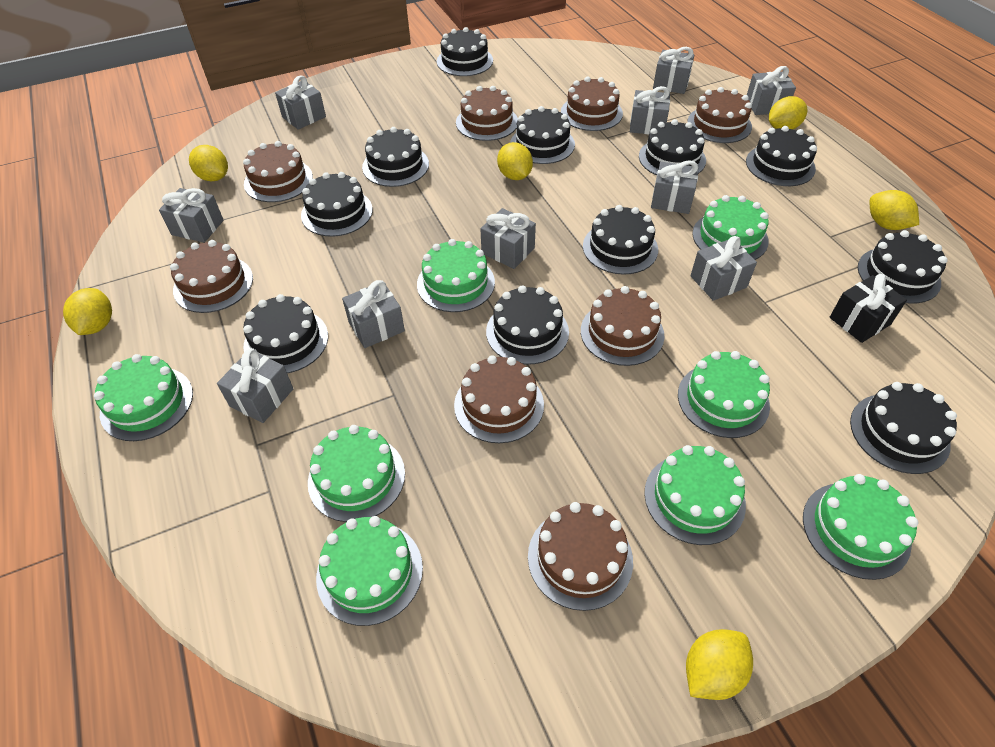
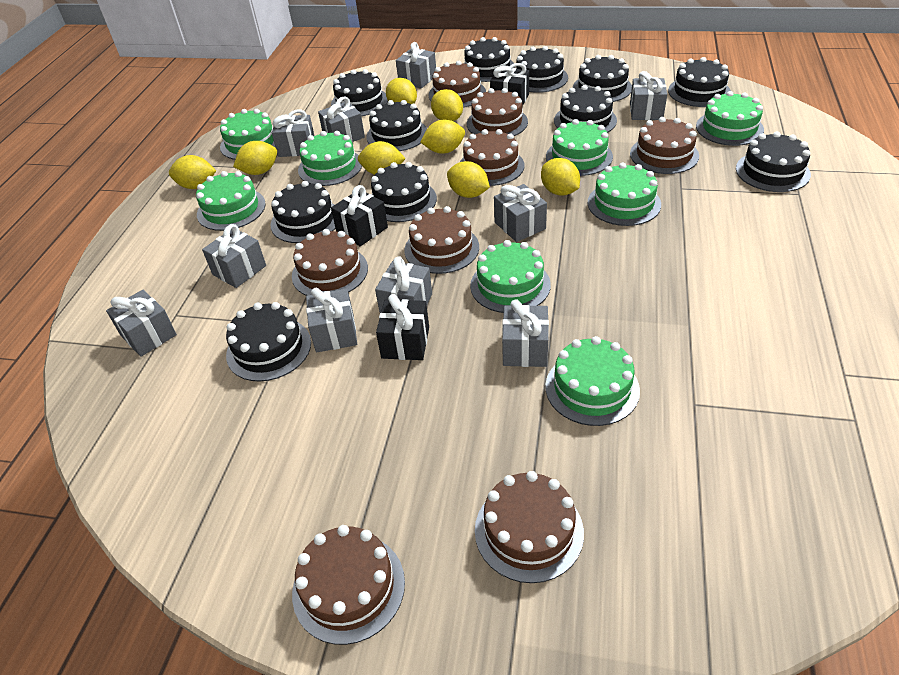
black gift: [830,274,907,343] = 1 -> [331,185,388,246] [376,294,429,360] [490,63,529,106] = 3
yellow lemon: [63,288,112,335] [189,145,228,181] [497,142,533,180] [686,629,753,700] [769,96,807,129] [870,190,919,230] = 6 -> [169,155,216,189] [233,141,277,175] [358,141,406,175] [386,78,417,104] [420,120,465,154] [431,89,463,121] [447,161,490,198] [541,158,580,195] = 8

